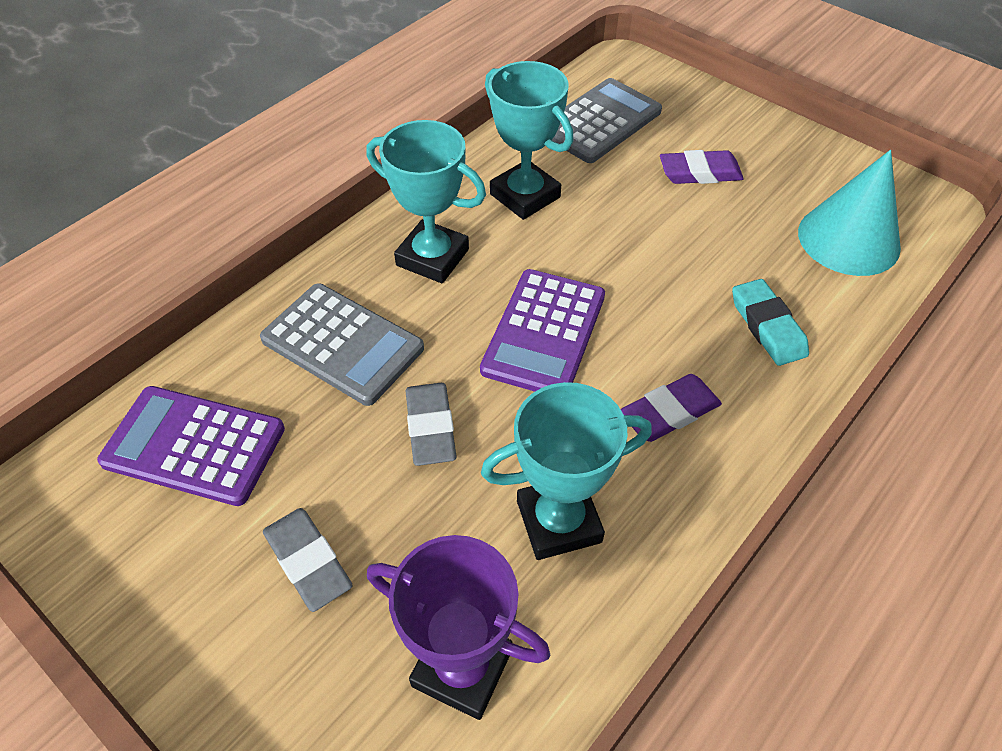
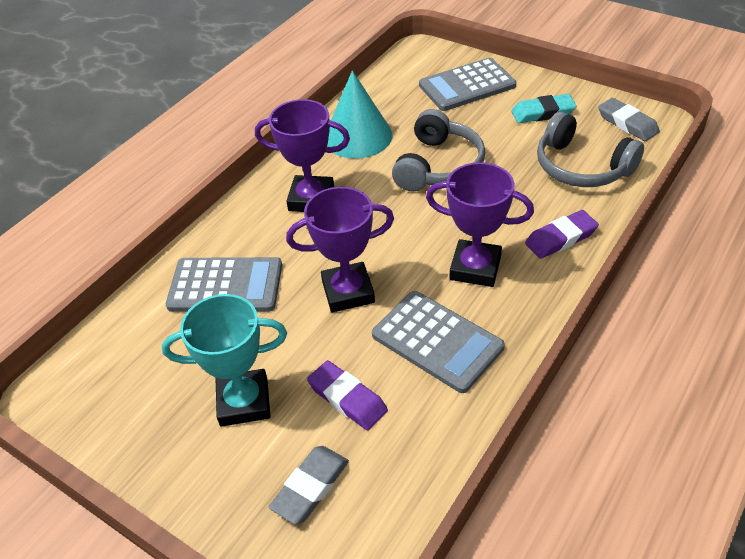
grey calculator: [260,283,424,406] [552,78,662,163] = 2 -> [166,257,282,312] [372,291,505,393] [419,58,516,111] = 3
grey headphones: none = 0 -> [392,109,485,192] [537,111,644,187] = 2
purple calculator: [97,386,285,506] [480,269,605,392] = 2 -> none = 0
purple trophy: [367,535,550,720] = 1 -> [255,99,350,212] [286,187,394,313] [426,162,534,287] = 3
turquoise trophy: [366,120,486,283] [481,382,652,560] [485,61,574,220] = 3 -> [162,294,287,427] = 1

